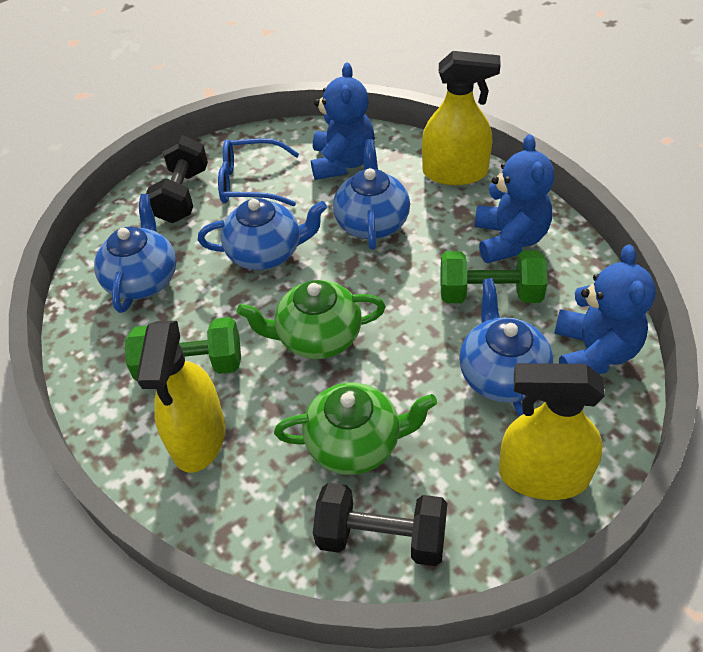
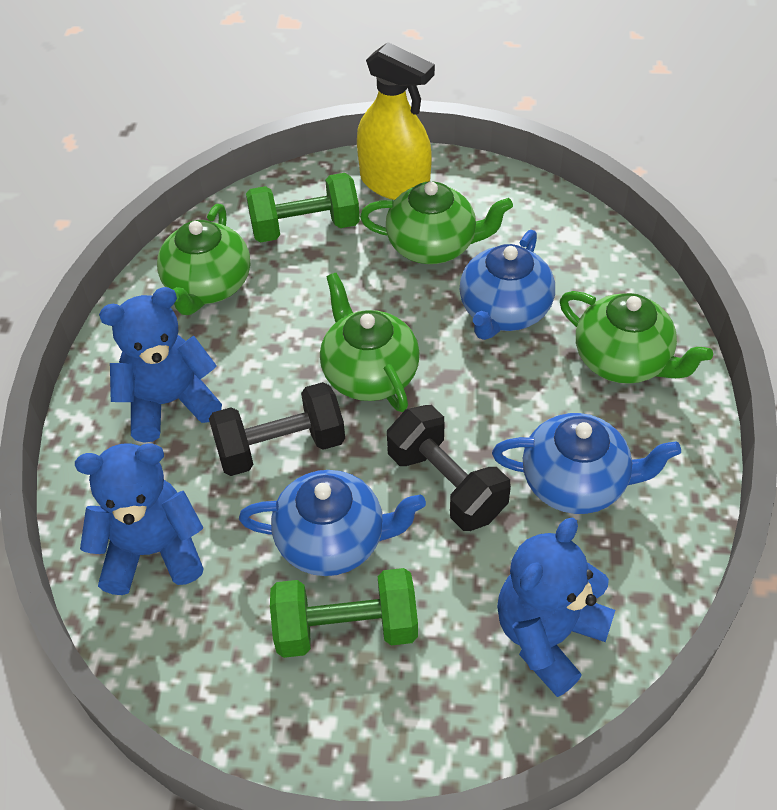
blue glasses: [218,138,299,206] = 1 -> none = 0
blue teapot: [94,194,176,313] [198,198,327,270] [333,139,410,250] [459,278,553,417] = 4 -> [239,470,426,576] [460,230,555,340] [492,413,681,514] = 3
green teapot: [237,280,386,359] [274,383,437,475] = 2 -> [157,204,250,315] [320,273,420,412] [360,181,513,264] [560,291,713,384] = 4
yellow spray bottle: [136,321,225,473] [422,51,501,185] [499,363,605,500] = 3 -> [357,42,435,200] = 1

